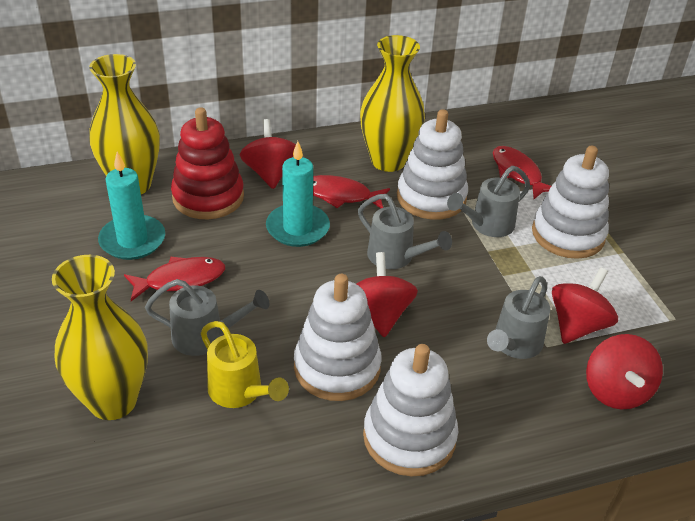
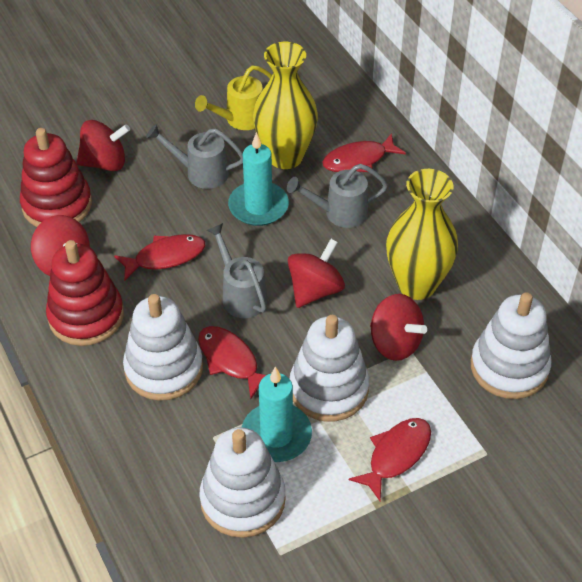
grey watering can: [145,279,270,356] [358,194,452,269] [447,166,530,237] [487,276,550,359] = 4 -> [146,124,243,189] [207,223,267,318] [287,164,388,228] = 3
red fish: [124,257,225,301] [313,175,390,208] [493,146,551,199] = 3 -> [114,234,205,281] [198,326,266,399] [322,133,406,172] [349,418,431,501] = 4
red stacking toy: [171,107,244,219] = 1 -> [20,128,92,227] [46,240,124,346] = 2
yellow vase: [52,255,148,420] [89,54,160,194] [360,35,425,172] = 3 -> [253,42,318,169] [386,169,458,300] = 2

